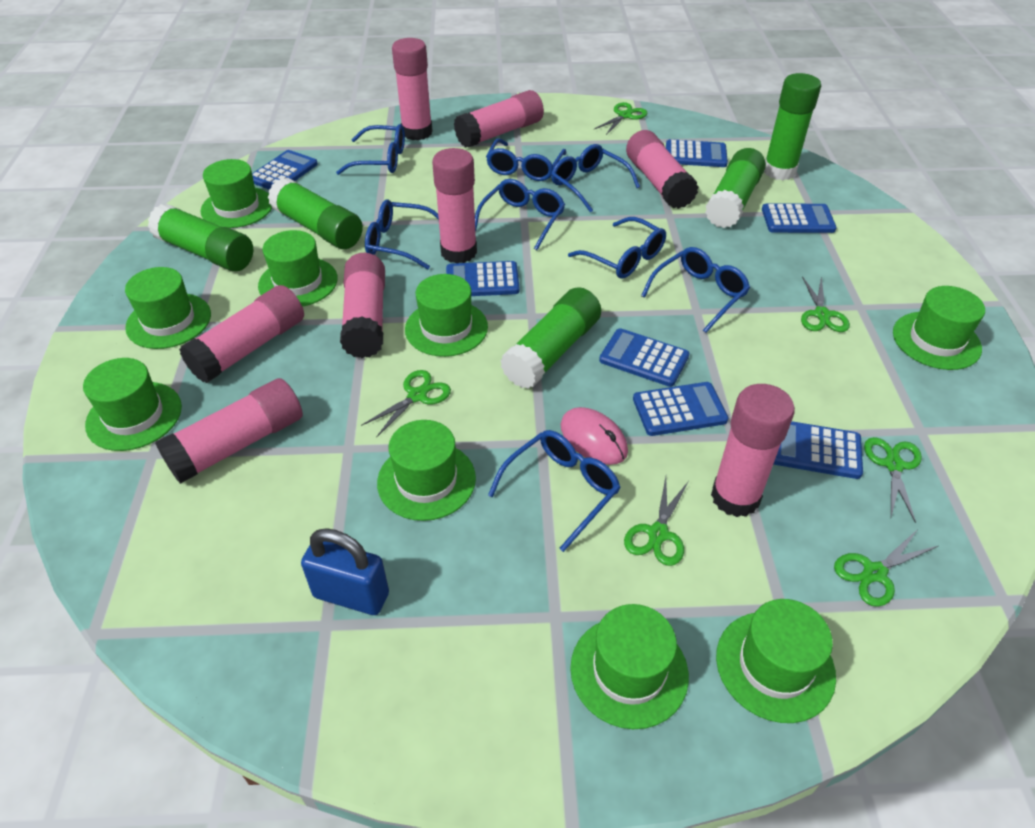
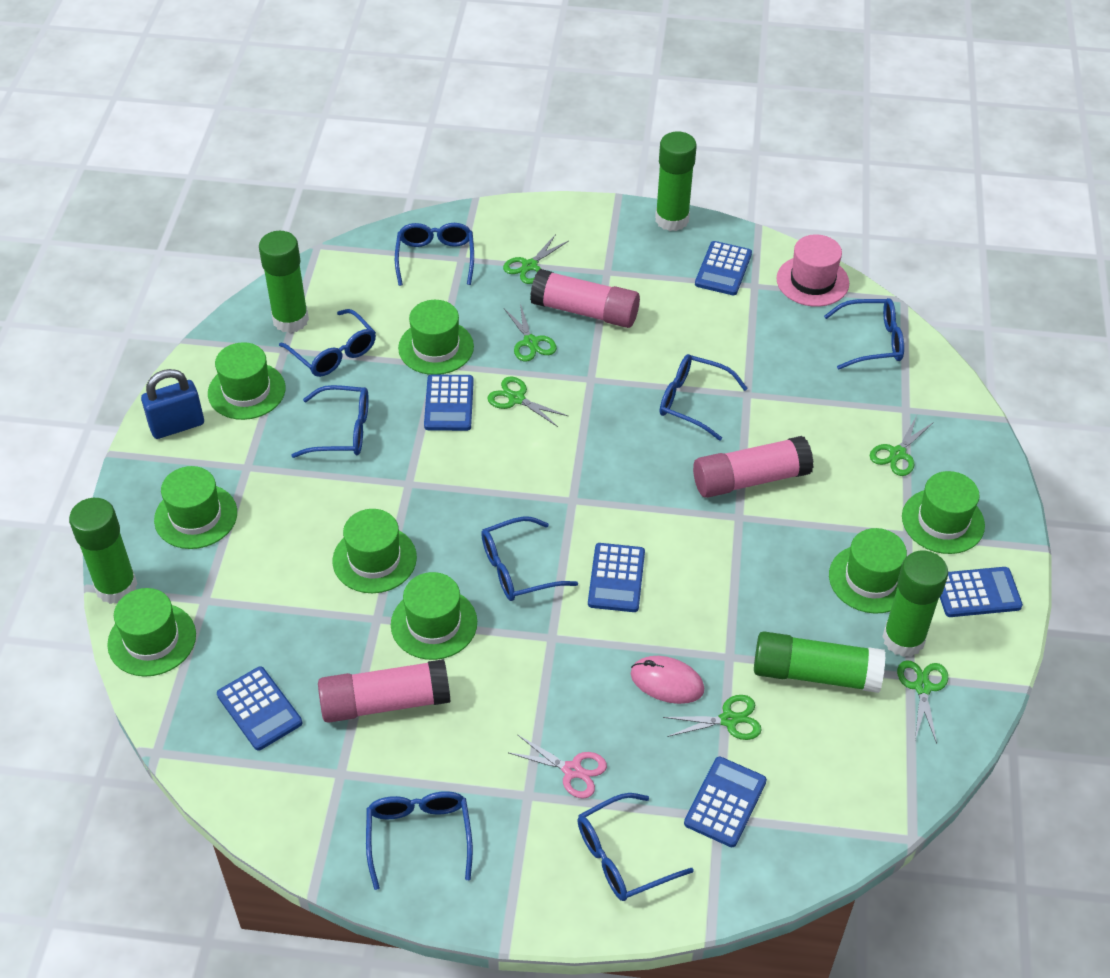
blue calculator: [252,150,318,190] [446,261,520,296] [599,328,689,387] [633,382,729,436] [666,139,728,167] [762,203,837,233] [774,421,863,479] = 7 -> [217,666,302,751] [424,374,474,431] [588,543,645,612] [684,757,767,847] [695,241,752,295] [940,567,1023,617] = 6
green hat: [83,358,182,451] [125,267,211,349] [201,159,272,228] [258,230,338,307] [377,420,476,521] [405,274,488,357] [570,604,689,729] [716,599,836,723] [893,286,985,370] = 9 -> [107,588,196,677] [154,466,237,549] [208,342,286,420] [332,509,417,593] [391,572,477,660] [398,300,474,375] [829,528,907,614] [902,471,985,554] = 8
pink glue stick: [155,378,303,484] [179,285,304,383] [340,253,385,358] [392,38,433,140] [432,148,477,263] [454,90,544,148] [626,130,699,209] [711,384,795,517] = 8 -> [318,659,451,723] [530,269,640,328] [693,436,814,498] = 3
pink hat: none = 0 -> [776,234,849,307] = 1
pink scissors: none = 0 -> [509,735,607,799] = 1

